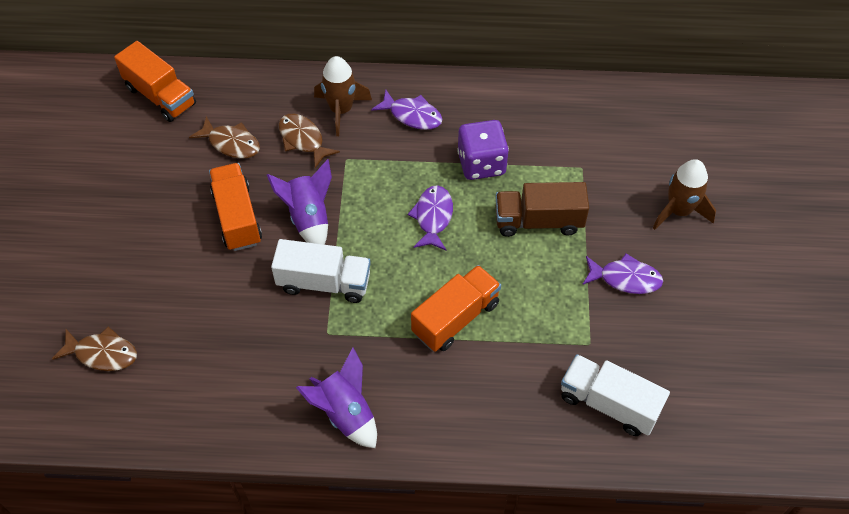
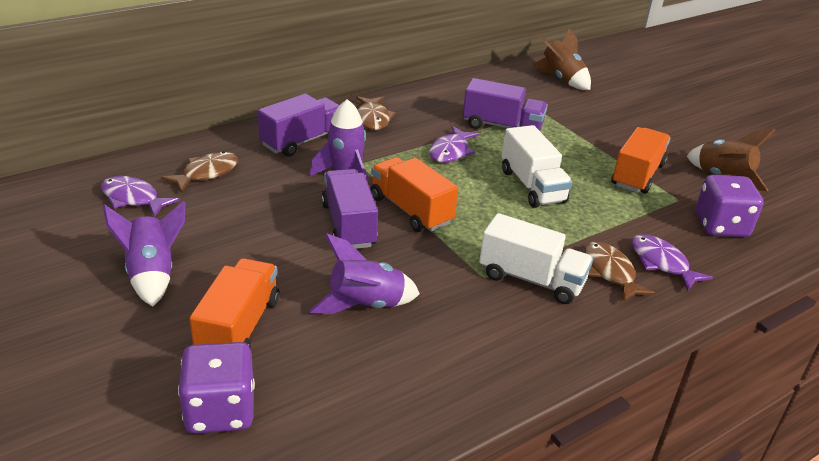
brown truck: [496,182,589,237] = 1 -> none = 0
purple dice: [457,120,509,180] = 1 -> [178,342,255,434] [695,175,764,237] = 2
purple rocket: [267,159,332,245] [296,347,377,448] = 2 -> [103,201,185,307] [309,233,420,314] [310,99,367,180] = 3
purple truck: none = 0 -> [258,93,339,157] [321,169,378,249] [463,78,548,131] = 3

